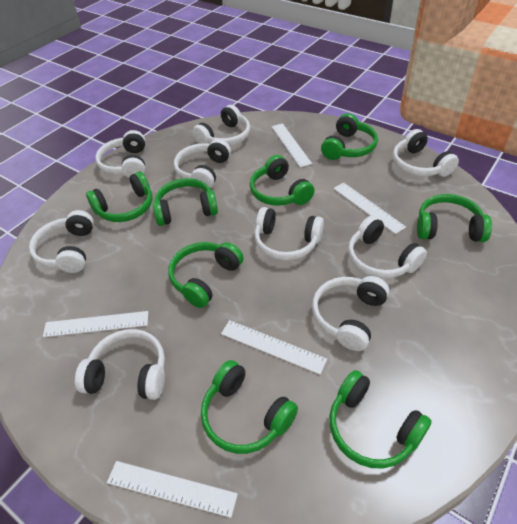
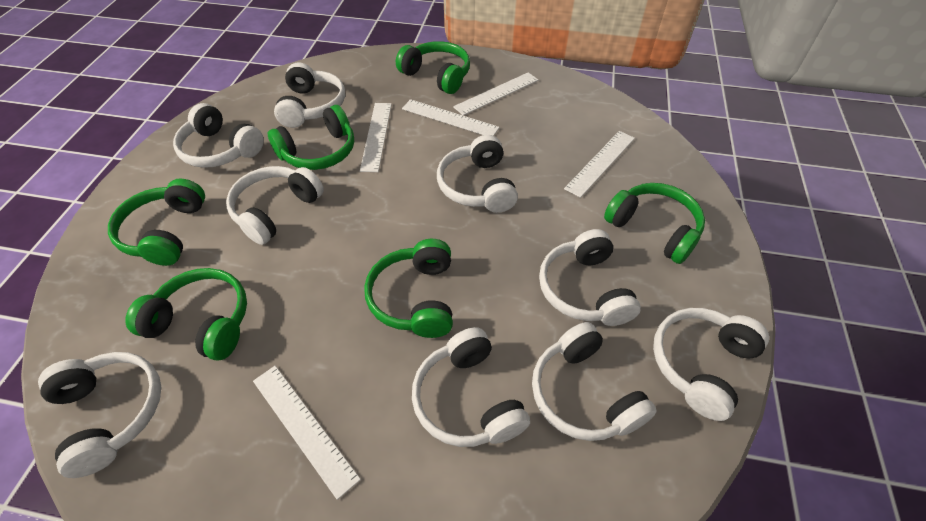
green headphones: [86,172,153,222] [153,178,218,226] [168,242,244,308] [201,360,298,454] [250,155,315,206] [321,113,378,160] [329,370,432,469] [417,194,492,242] = 8 -> [108,178,205,266] [125,268,247,361] [268,105,354,170] [364,239,453,338] [396,41,470,94] [604,183,705,264] = 6

